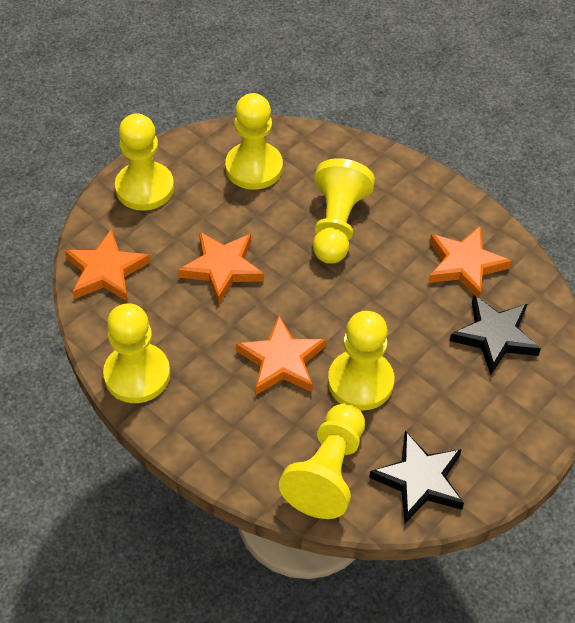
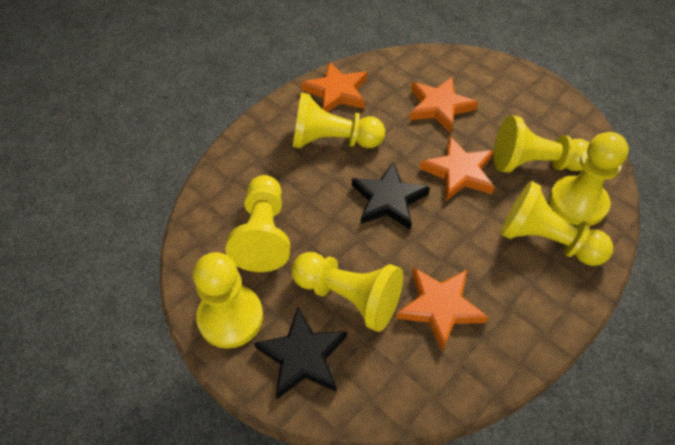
yellow pawn: [103,303,170,403] [115,113,174,211] [225,93,283,190] [279,403,365,519] [313,158,375,264] [328,311,394,411] = 6 -> [193,252,263,349] [225,175,290,272] [292,252,403,332] [293,93,385,148] [494,115,589,172] [501,181,613,266] [549,132,629,226] = 7

